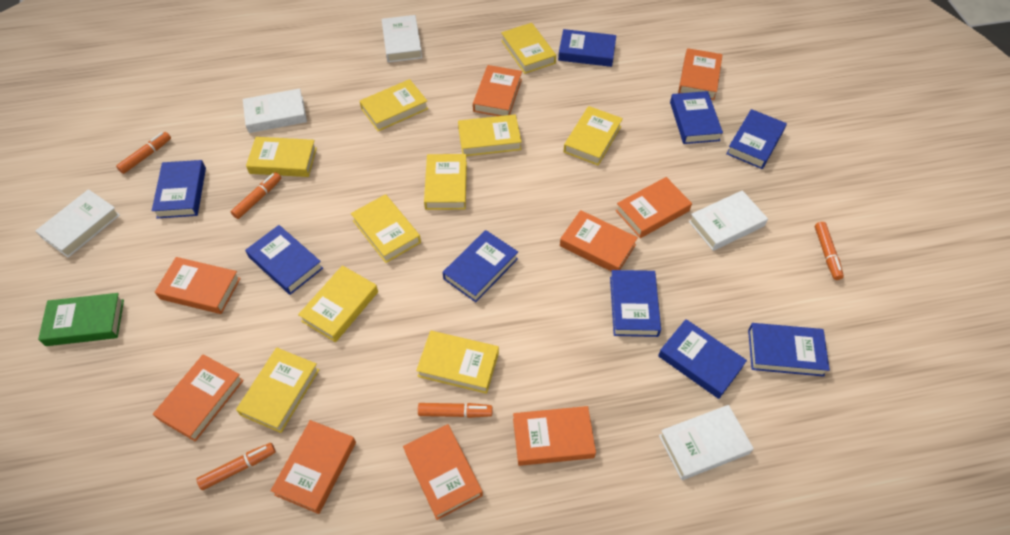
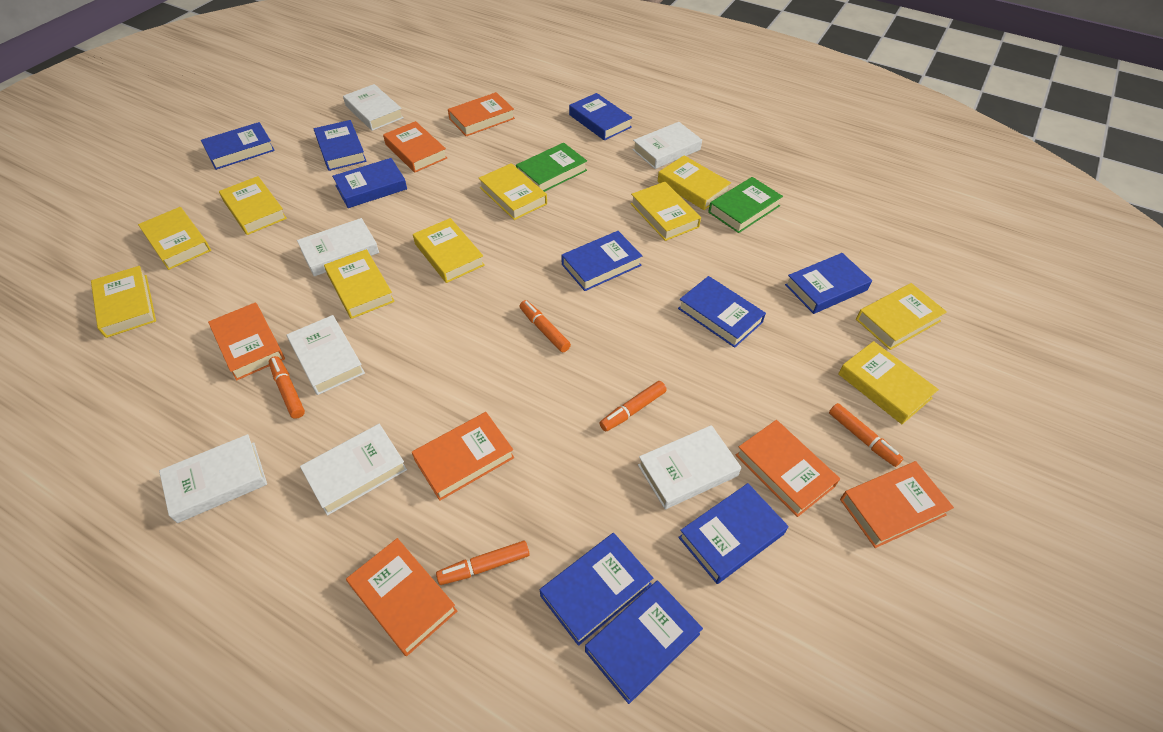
blue book: [152,160,206,219] [245,225,323,295] [443,230,518,302] [558,29,616,67] [610,270,661,337] [658,319,747,399] [670,91,723,144] [726,109,787,169] [748,323,830,377] = 9 -> [201,122,275,170] [314,120,367,171] [332,158,407,208] [540,533,653,646] [561,231,642,291] [569,93,632,141] [585,580,703,704] [678,276,766,348] [678,483,788,584] [785,253,872,314] = 10
green book: [38,293,124,346] = 1 -> [516,143,587,192] [708,177,783,233] = 2
orange book: [153,354,244,442] [155,257,241,314] [271,420,356,514] [403,424,483,520] [473,65,522,116] [513,406,596,466] [560,210,638,272] [615,177,692,238] [678,48,723,100] = 9 -> [208,302,285,381] [346,538,457,656] [383,121,447,173] [412,412,514,501] [448,92,515,136] [736,420,840,517] [840,461,954,548] = 7
white book: [35,189,120,258] [243,88,307,133] [382,15,422,63] [659,405,754,480] [689,190,768,251] = 5 -> [159,434,267,523] [287,315,365,395] [297,218,379,276] [300,424,407,516] [343,84,404,131] [633,122,702,169] [638,425,741,509] = 7

